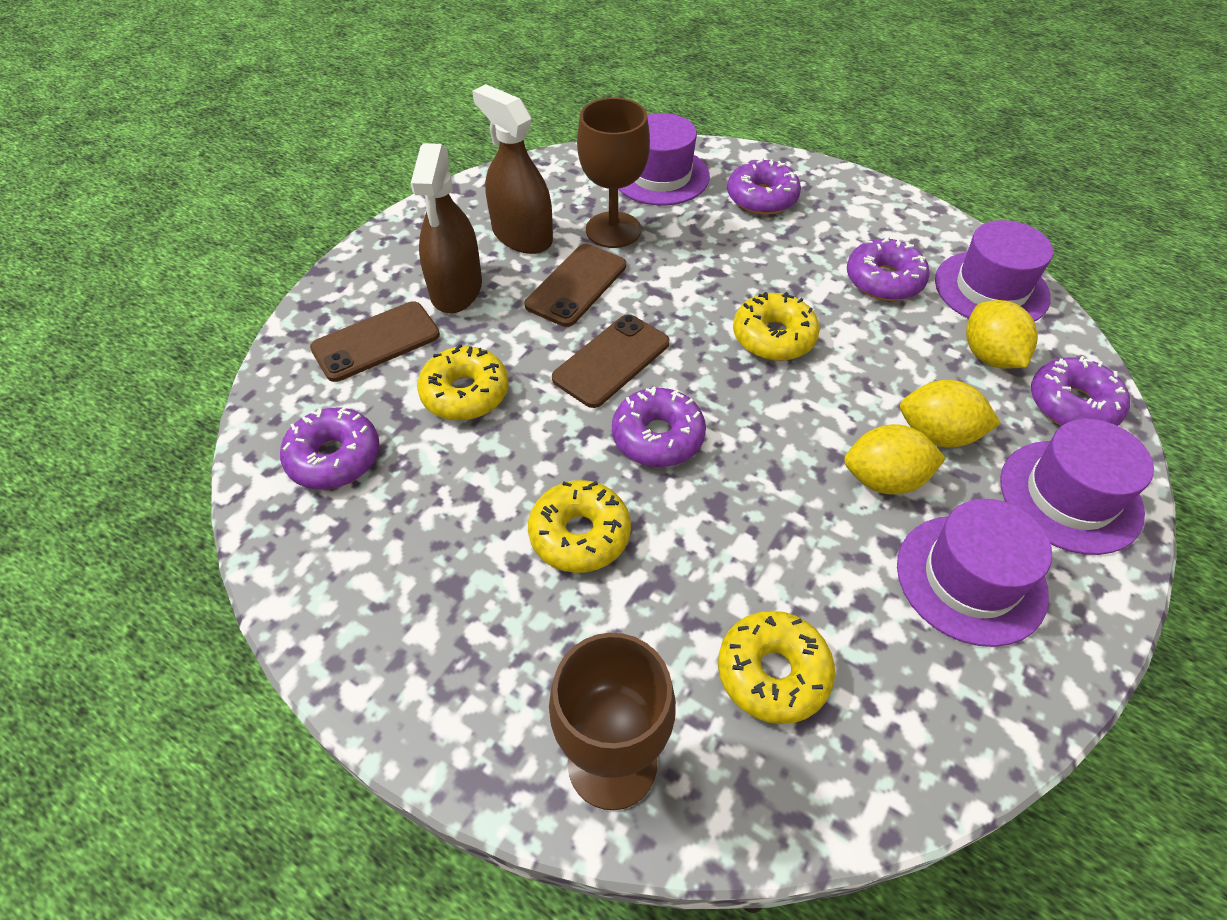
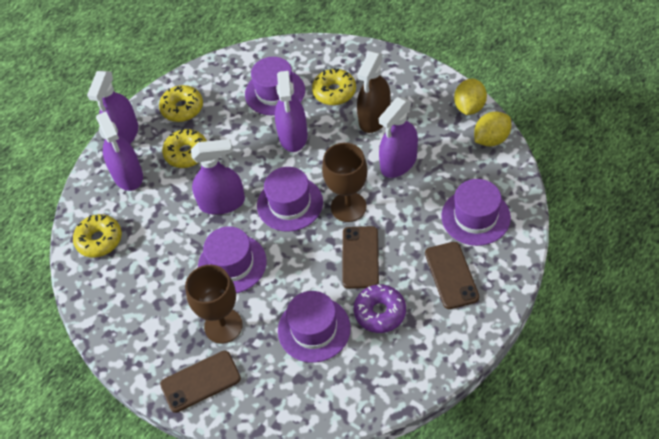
brown spray bottle: [411,143,482,313] [472,84,553,254] = 2 -> [357,51,391,133] = 1
purple donut: [280,407,380,490] [612,387,706,467] [727,157,801,215] [847,236,930,301] [1031,356,1130,426] = 5 -> [354,284,406,333] = 1
purple hat: [618,113,710,206] [897,499,1052,647] [935,220,1053,322] [1000,419,1154,555] = 4 -> [198,226,267,293] [245,57,305,116] [257,167,323,232] [278,291,351,363] [441,179,511,246] = 5
purple spray bottle: none = 0 -> [87,71,138,144] [96,112,143,191] [191,139,245,214] [275,71,308,152] [379,97,418,178] = 5
yellow lemon: [844,424,946,495] [900,380,1001,447] [966,300,1038,369] = 3 -> [454,79,487,115] [474,112,511,147] = 2

